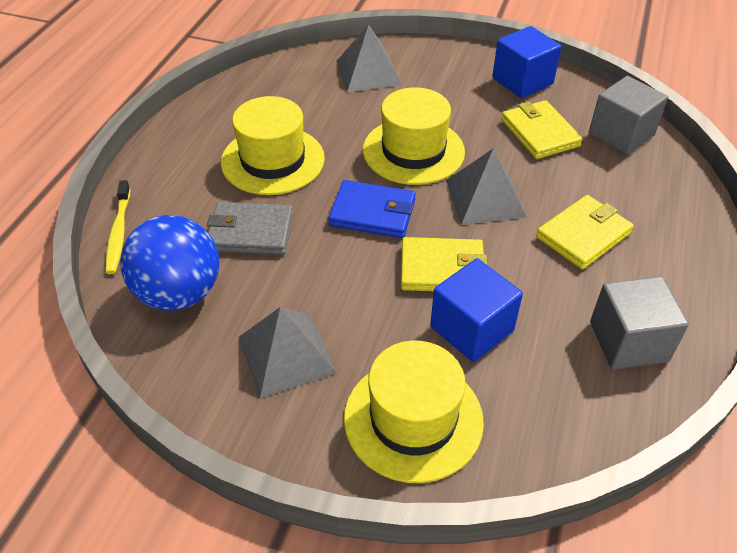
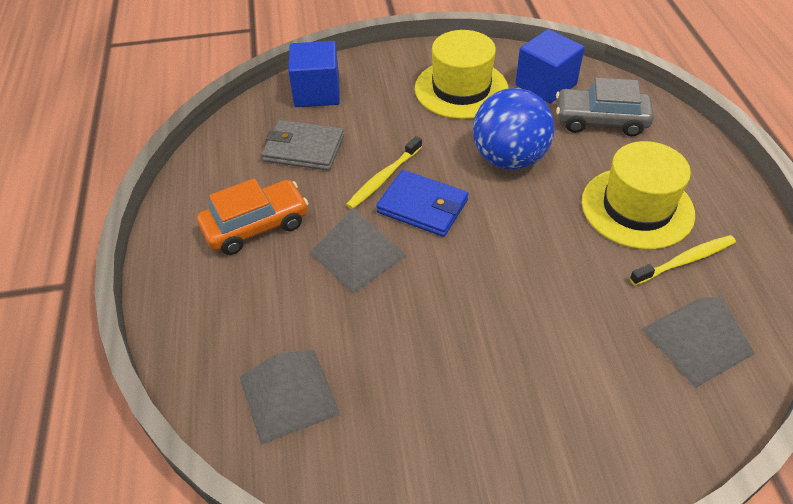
grey car: none = 0 -> [556,78,654,136] = 1
grey cube: [589,76,668,155] [590,276,689,370] = 2 -> none = 0
orange car: none = 0 -> [197,179,309,255] = 1
yellow hat: [221,96,325,195] [344,341,484,483] [363,87,465,185] = 3 -> [415,30,509,119] [582,141,695,250] = 2
yellow toothbrush: [105,180,131,274] = 1 -> [346,136,422,209] [630,235,736,285] = 2
yellow wallet: [401,237,487,291] [501,100,583,159] [536,195,634,269] = 3 -> none = 0

